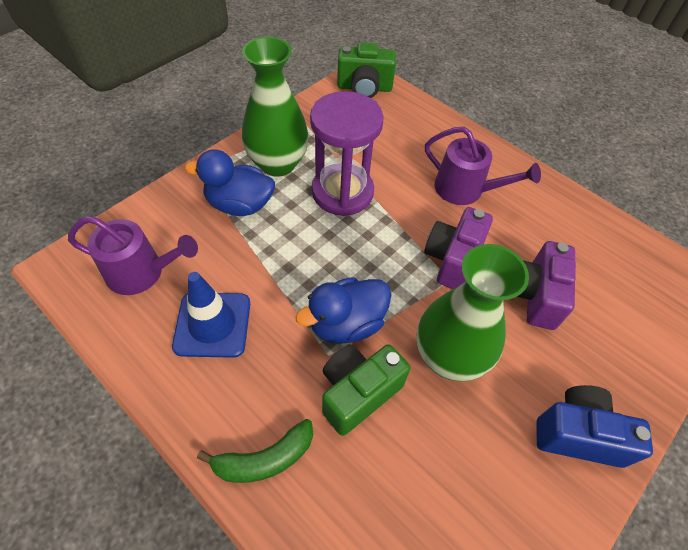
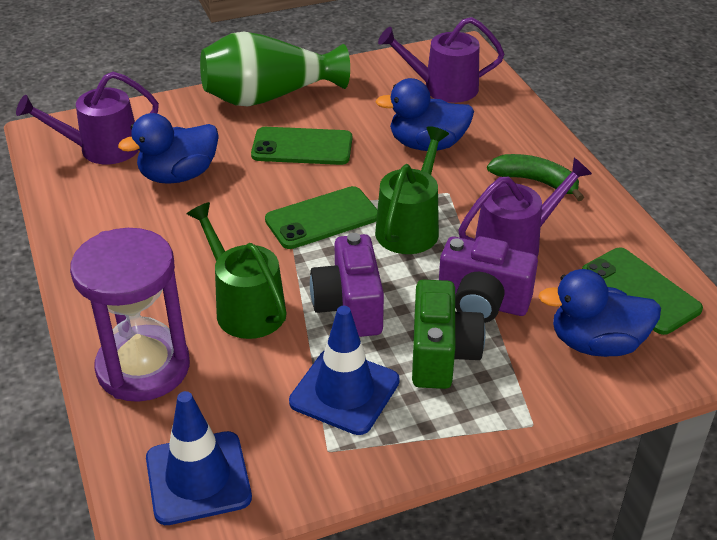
blue camera: [536,385,653,468] = 1 -> none = 0
blue duck: [185,149,275,216] [295,277,391,344] = 2 -> [118,113,219,184] [375,78,474,151] [538,269,661,357] = 3
blue traffic cone: [172,272,250,358] = 1 -> [146,391,252,525] [289,306,400,435] = 2
green camera: [322,344,410,436] [337,42,396,98] = 2 -> [412,280,485,389] = 1
green phone: none = 0 -> [251,127,352,165] [265,186,377,249] [582,248,703,335] = 3
green vase: [242,37,309,177] [416,244,529,382] = 2 -> [200,32,350,106] = 1
green watering can: none = 0 -> [187,202,287,339] [375,126,449,254] = 2
purple watering can: [68,216,198,295] [425,127,541,205] = 2 -> [16,72,159,164] [378,17,504,103] [459,158,592,257] = 3

